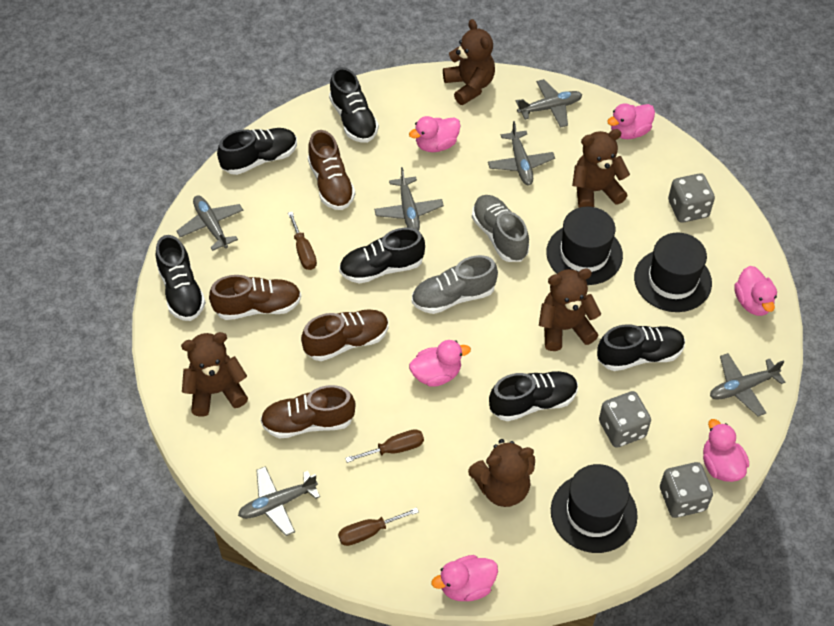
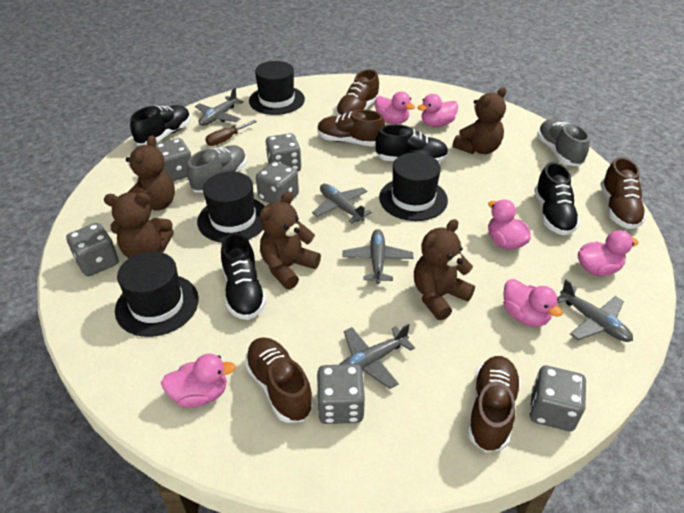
black hat: [546,206,623,285] [551,464,638,553] [634,232,712,312] = 3 -> [115,251,199,337] [197,172,265,243] [249,61,305,115] [379,153,448,221] = 4
black shoe: [156,235,206,321] [217,128,297,175] [329,67,379,143] [339,228,425,284] [489,371,578,421] [597,324,685,371] = 6 -> [130,105,191,145] [221,233,266,320] [375,124,449,162] [534,162,580,235] = 4
brown screwdriver: [288,212,317,270] [338,507,419,546] [345,429,424,463] = 3 -> [205,120,257,146] = 1
brown shoe: [209,275,301,320] [260,385,356,439] [301,309,389,361] [308,130,355,210] = 4 -> [244,337,314,423] [318,110,385,147] [336,69,380,116] [467,356,521,452] [600,157,646,229] = 5
grey dice: [599,391,651,448] [660,462,713,518] [668,173,715,223] = 3 -> [66,223,119,276] [155,138,191,181] [256,161,299,204] [266,133,301,172] [317,364,365,424] [530,366,586,431] = 6
grey plane: [176,196,243,251] [238,466,320,536] [374,167,444,231] [488,121,555,185] [516,79,582,128] [710,353,785,417] = 6 -> [195,88,244,126] [312,184,372,224] [339,324,415,389] [342,229,413,284] [557,280,633,342] = 5

